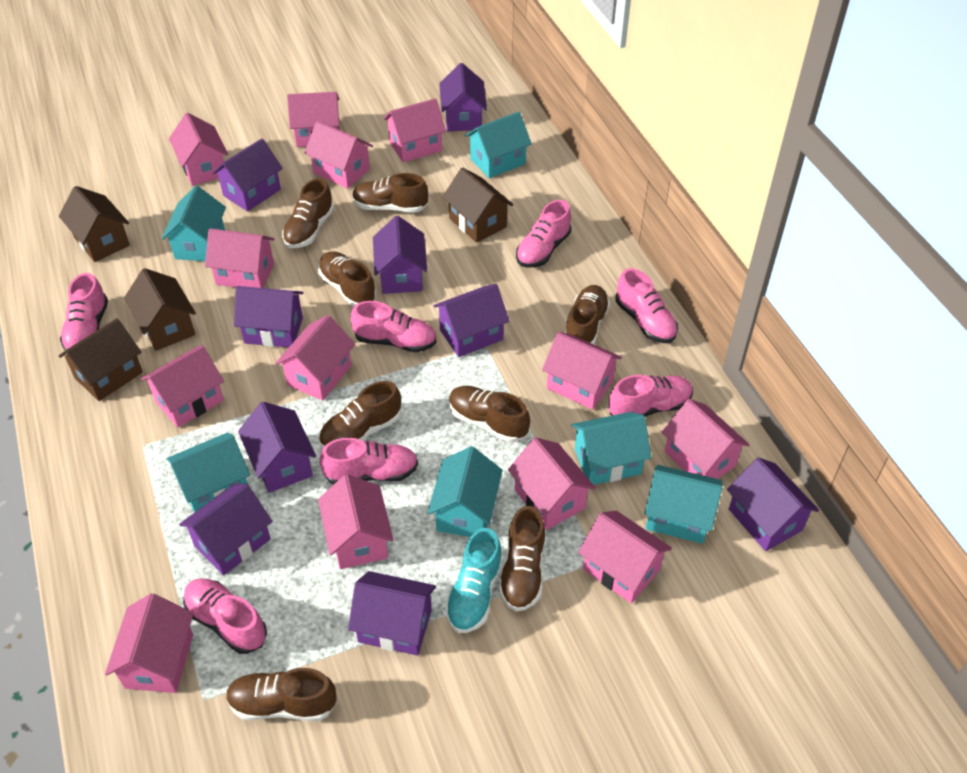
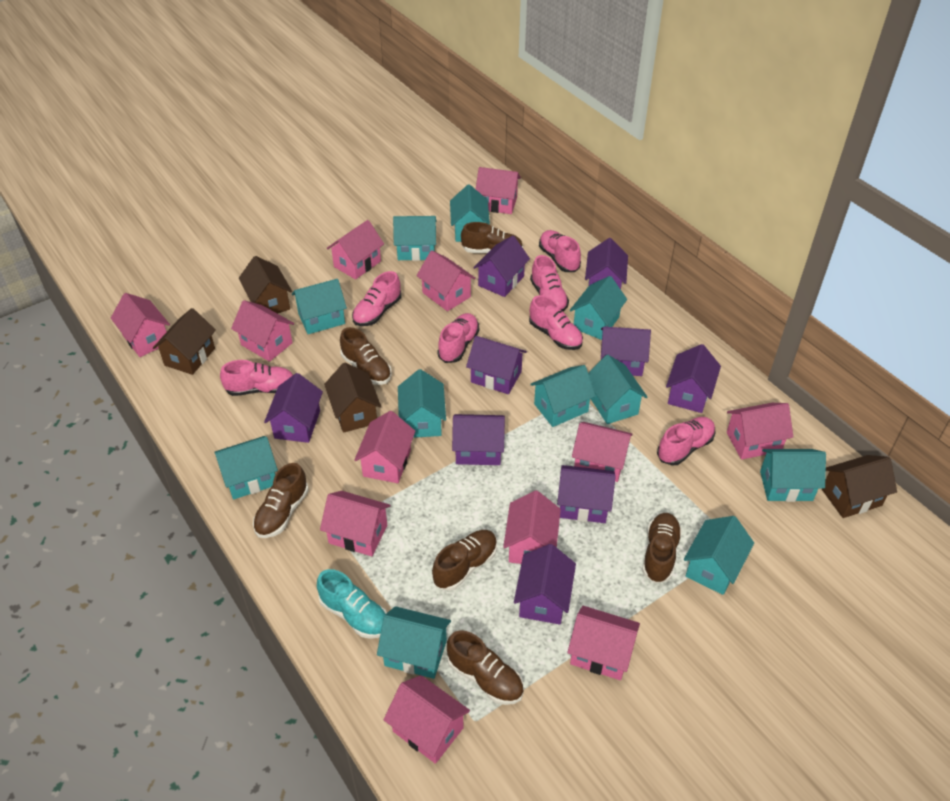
brown shoe: [226,668,337,721] [282,178,334,248] [318,251,376,307] [319,381,401,448] [352,173,428,213] [449,386,530,442] [499,506,545,611] [565,285,610,344] = 8 -> [253,463,309,538] [340,327,392,385] [432,530,497,591] [447,630,524,705] [461,222,523,253] [642,513,682,584] = 6
pink house: [105,593,194,693] [141,345,224,428] [169,113,228,186] [205,228,274,288] [275,315,355,401] [287,92,339,147] [305,121,373,189] [318,474,394,569] [383,99,446,162] [508,437,596,530] [542,332,622,410] [578,511,672,603] [662,399,749,479] = 13 -> [111,293,170,357] [231,300,294,362] [320,491,391,556] [327,220,384,280] [354,411,415,483] [384,675,470,764] [416,250,476,311] [476,167,521,214] [503,490,561,564] [567,606,640,680] [572,422,633,482] [727,403,793,459] = 12
turquoise house: [162,186,226,262] [167,433,250,513] [428,446,503,537] [465,112,532,178] [571,412,652,485] [644,465,722,544] = 6 -> [214,436,278,500] [292,279,347,334] [377,606,451,679] [393,216,436,261] [398,369,446,438] [450,184,490,242] [530,365,596,427] [570,276,627,340] [588,355,647,424] [684,516,754,595] [760,449,826,502] = 11

